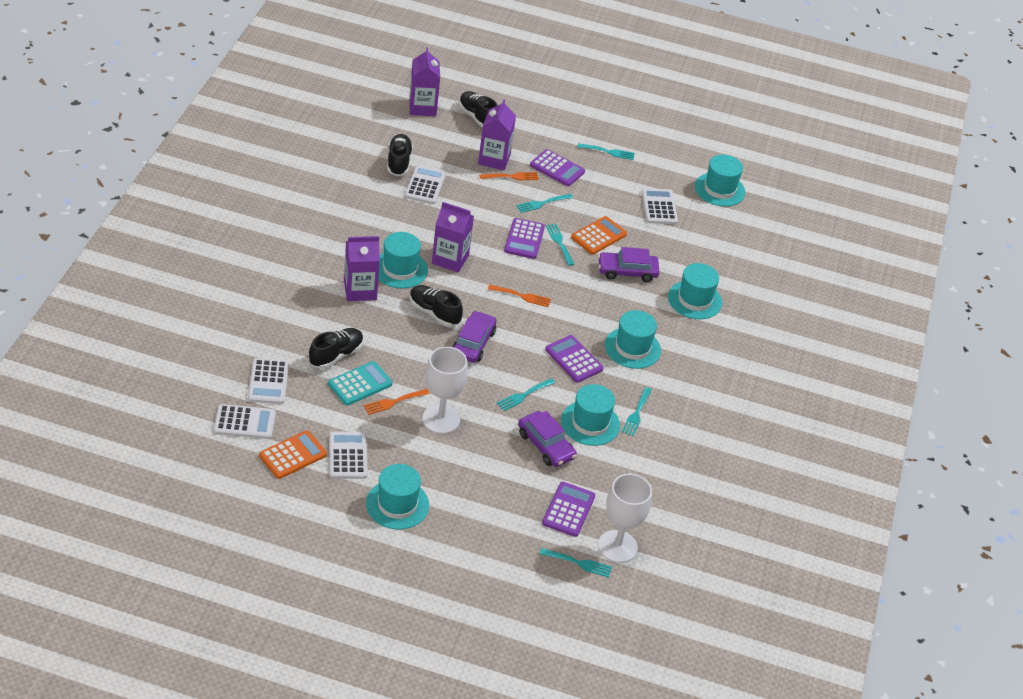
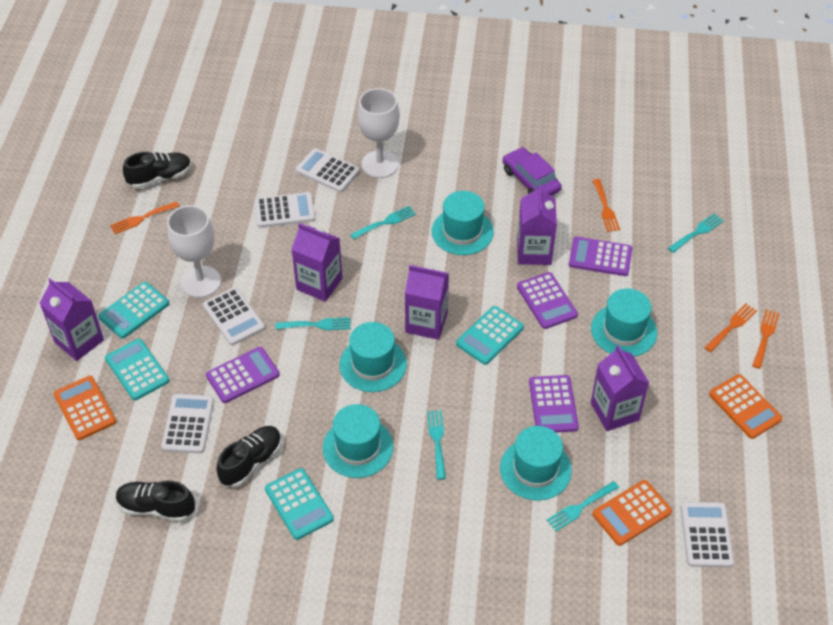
black shoe: [309,328,364,369] [387,134,413,176] [410,285,463,327] [459,91,498,128] = 4 -> [116,480,195,522] [123,152,192,189] [216,426,282,488] = 3
orange calculator: [259,430,327,479] [571,216,627,255] = 2 -> [54,376,116,440] [593,480,672,546] [709,374,782,439] = 3
orange fork: [364,389,430,415] [480,172,539,180] [488,285,551,307] = 3 -> [110,201,179,234] [592,179,620,232] [704,303,757,352] [752,309,780,369] = 4
purple car: [452,311,497,363] [518,411,577,467] [598,247,659,282] = 3 -> [503,147,562,196] = 1
purple carton: [344,236,380,301] [409,47,440,116] [432,202,474,273] [478,99,516,170] = 4 -> [40,278,104,361] [291,223,342,302] [405,265,449,340] [517,184,557,265] [591,345,649,431] = 5
turquoise calculator: [328,361,393,406] = 1 -> [98,282,169,338] [105,339,170,400] [265,468,334,540] [456,306,524,365] = 4
turquoise fork: [496,378,555,411] [516,194,573,213] [540,548,612,578] [546,224,574,266] [577,143,635,160] [622,387,652,436] = 6 -> [275,317,351,330] [350,206,416,239] [427,410,446,480] [546,481,619,531] [668,213,724,253] = 5
turquoise hat: [366,464,429,529] [378,232,428,288] [561,384,620,446] [605,310,661,369] [668,263,722,319] [695,155,746,207] = 6 -> [323,404,393,478] [339,322,407,392] [431,191,494,255] [500,426,572,500] [591,289,657,357] = 5

